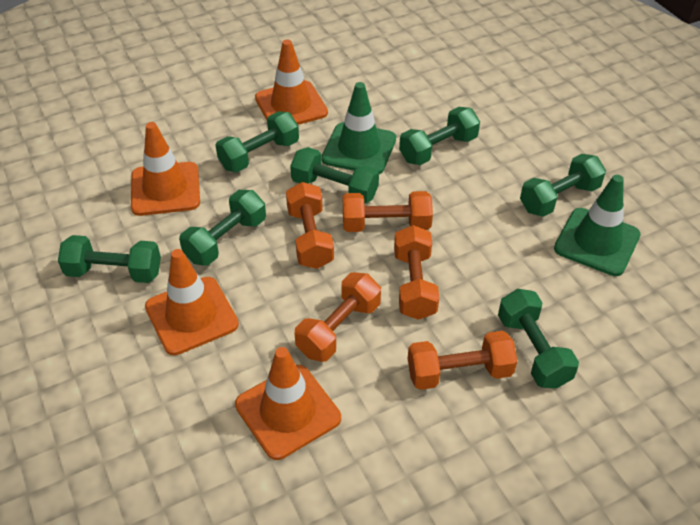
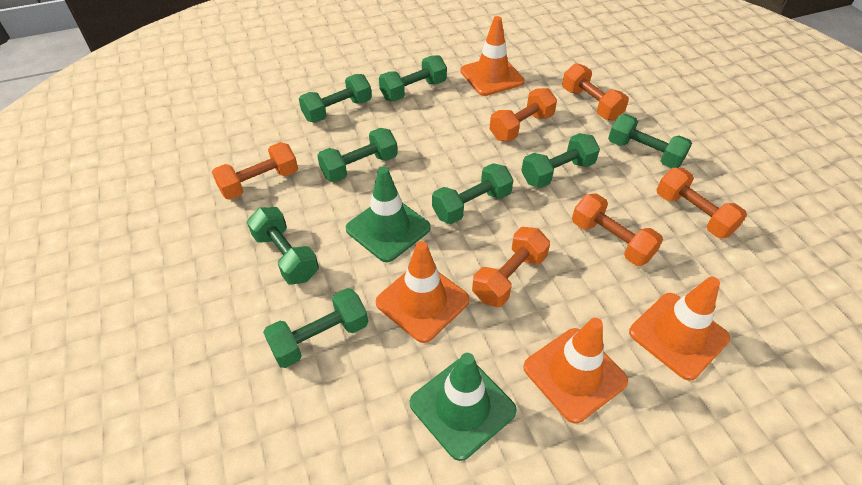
green dumbbell: [58,235,161,283] [179,190,266,266] [216,111,299,172] [290,147,379,204] [399,107,480,165] [498,289,579,389] [520,154,606,217] = 7 -> [247,207,319,285] [263,288,368,368] [299,74,372,123] [317,128,398,182] [379,55,447,101] [432,163,513,224] [521,133,600,188] [608,114,692,168] = 8
orange dumbbell: [286,182,334,269] [294,272,381,362] [343,191,433,232] [394,225,440,320] [408,331,517,390] = 5 -> [212,142,298,200] [472,227,550,307] [489,88,557,141] [562,63,629,121] [572,193,663,266] [657,168,747,238] = 6

